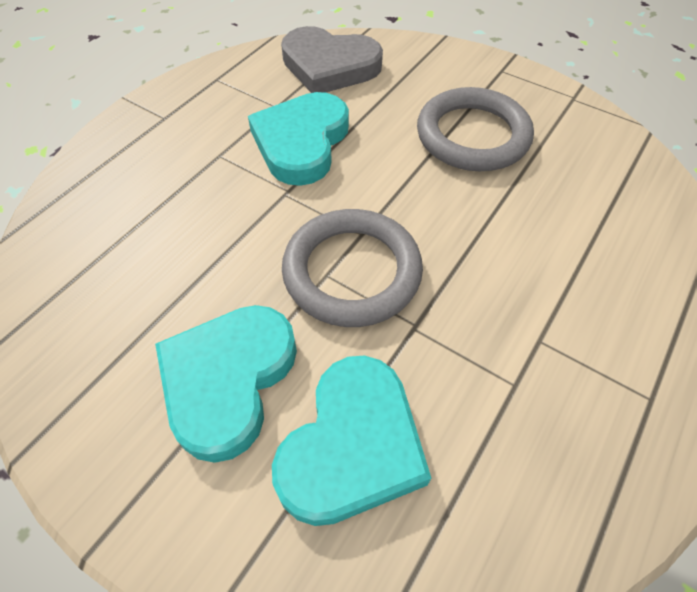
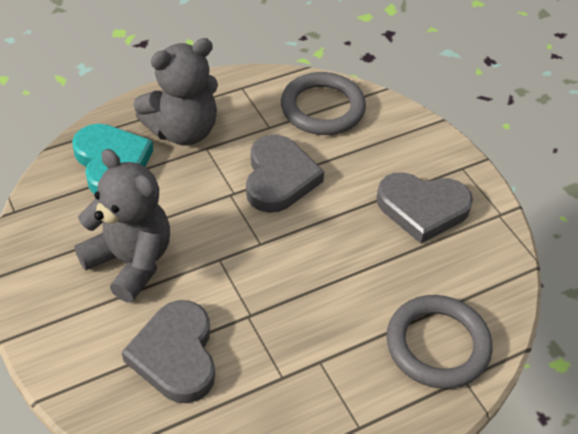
grey heart: [281,26,383,93] = 1 -> [122,300,215,403] [246,135,324,213] [376,172,473,244] = 3
grey teddy bear: none = 0 -> [74,149,170,302] [133,38,218,146] = 2
turquoise heart: [155,305,297,463] [248,92,349,186] [272,356,431,526] = 3 -> [72,124,154,194] = 1

